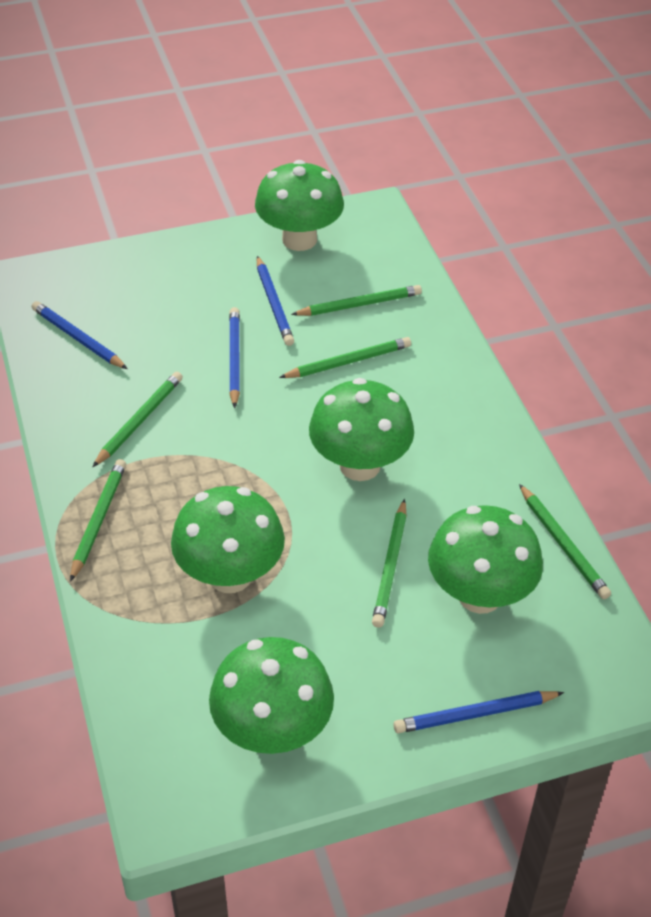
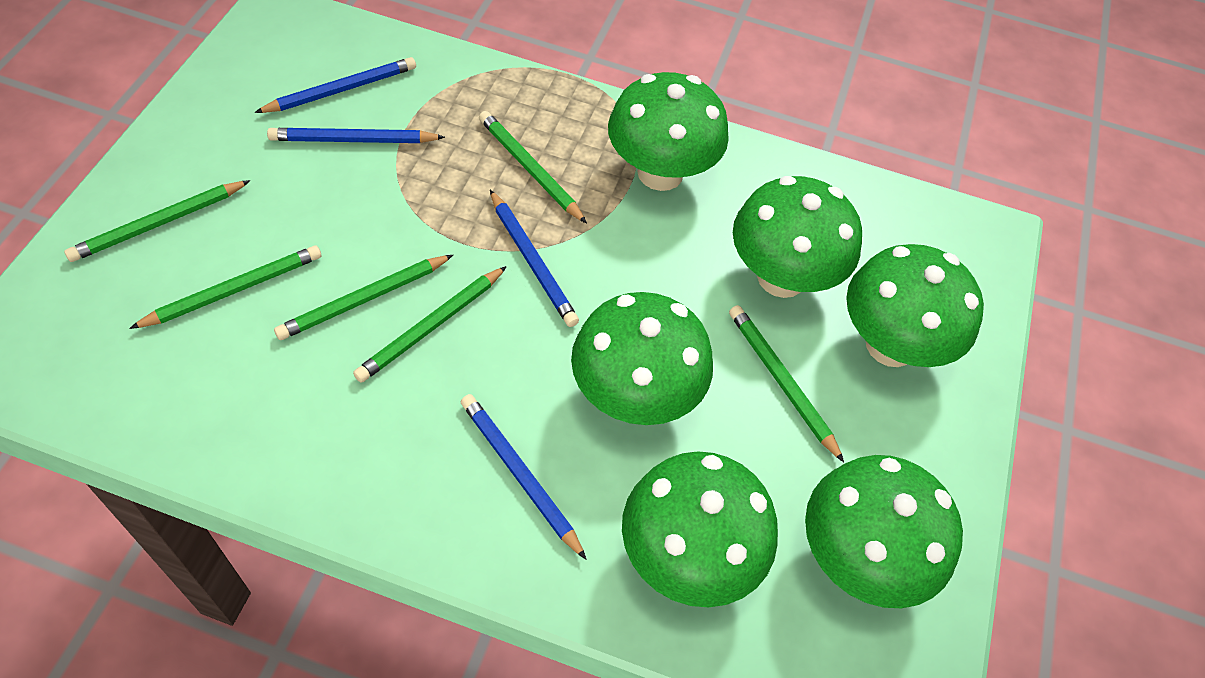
green mushroom: [171,486,285,593] [209,637,334,754] [255,160,344,251] [309,378,414,481] [428,505,543,614] = 5 -> [571,292,713,425] [608,72,729,191] [622,451,778,607] [733,176,862,298] [805,455,963,608] [846,244,984,367] = 6

